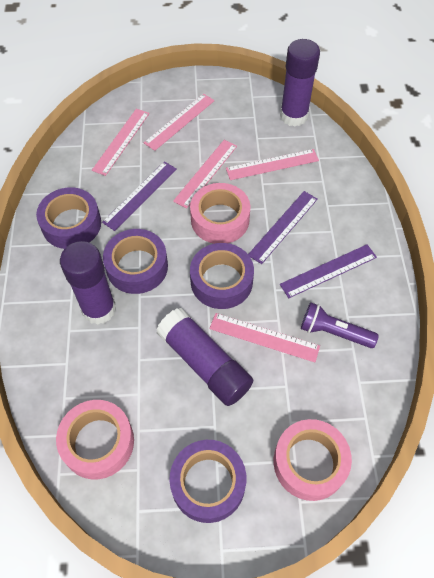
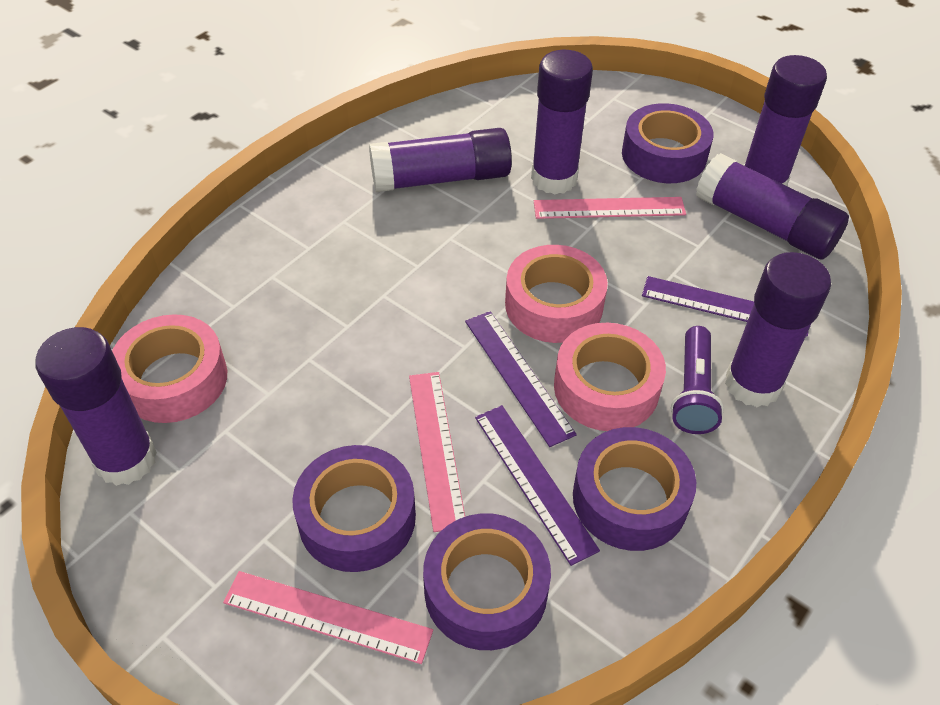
pink ruler: [92,109,150,176] [144,93,215,151] [173,140,237,208] [209,313,320,362] [226,149,319,180] = 5 -> [223,571,433,664] [409,372,465,532] [534,197,686,219] = 3
purple glue stick: [60,241,116,325] [156,308,253,406] [280,39,320,127] = 3 -> [35,327,157,486] [369,128,512,192] [531,50,593,194] [696,153,849,260] [725,252,831,407] [744,55,827,186] = 6

